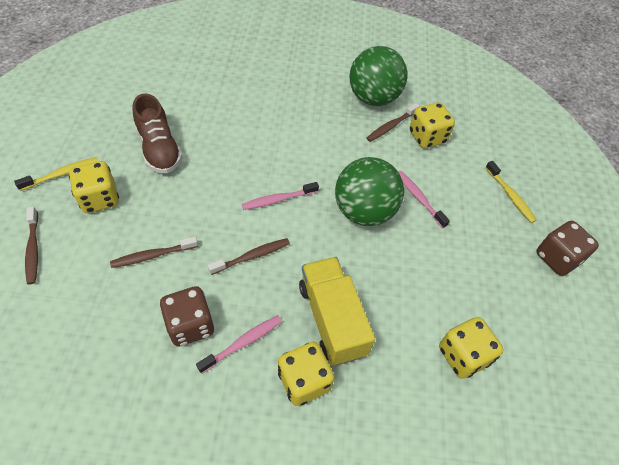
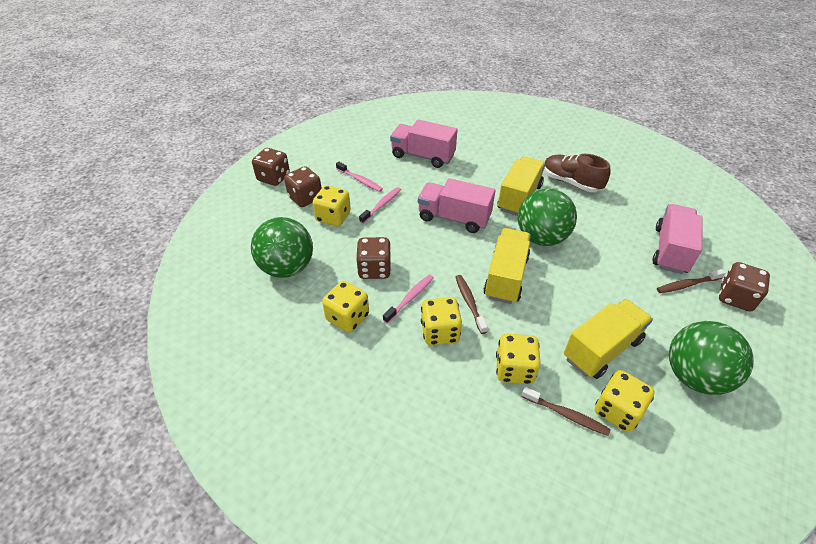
brown dice: [160,286,214,347] [536,221,599,276] = 2 -> [252,148,290,186] [284,166,322,207] [356,237,391,279] [719,262,770,312] = 4
brown toothbrush: [25,207,38,284] [110,236,198,268] [208,238,290,275] [367,103,420,142] = 4 -> [456,275,488,334] [522,387,611,436] [657,269,726,293] = 3
green ball: [335,157,404,226] [349,46,407,106] = 2 -> [251,217,313,278] [518,189,577,246] [669,321,754,395] = 3
pink truck: none = 0 -> [390,120,457,168] [418,178,495,233] [653,204,703,274] = 3
yellow dice: [69,161,119,213] [278,342,335,406] [409,102,455,148] [439,317,504,379] = 4 -> [313,186,351,226] [322,281,369,333] [421,297,462,345] [496,333,541,384] [595,370,655,432] = 5
yellow toothbrush: [14,157,98,191] [485,161,537,223] = 2 -> none = 0
yellow truck: [299,257,375,366] = 1 -> [483,228,531,304] [497,156,545,216] [564,299,653,379] = 3

